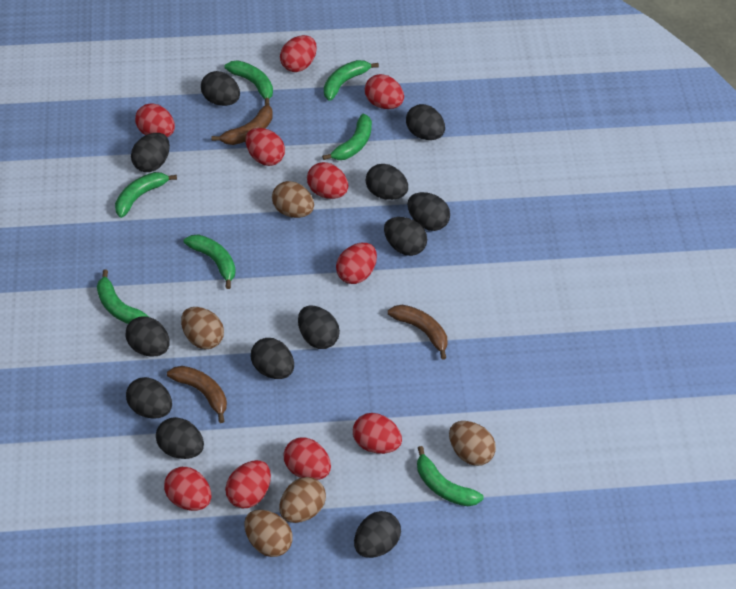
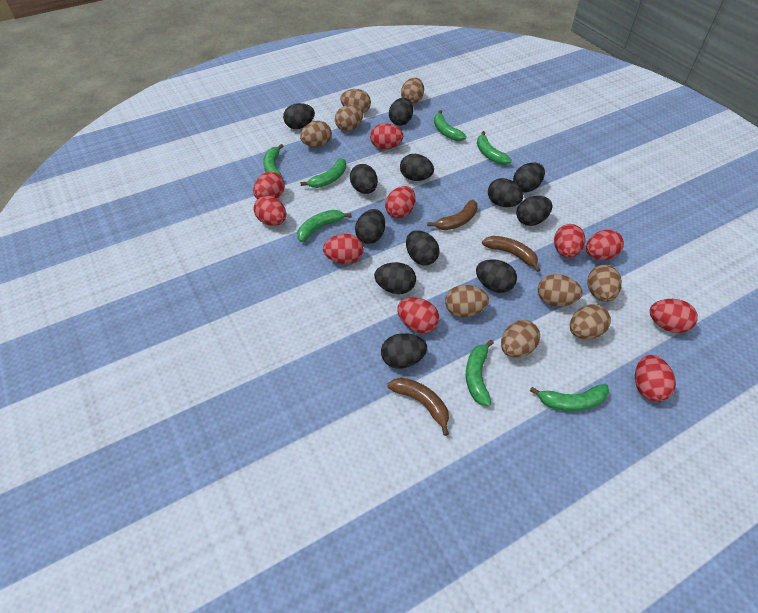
brown egg: [181,307,224,349] [244,510,293,557] [272,181,314,218] [279,477,326,523] [449,421,496,466] = 5 -> [300,121,332,147] [335,104,364,131] [340,89,371,113] [401,78,424,105] [445,285,489,317] [501,320,540,358] [538,274,583,306] [570,304,611,339] [587,265,622,302] = 9

